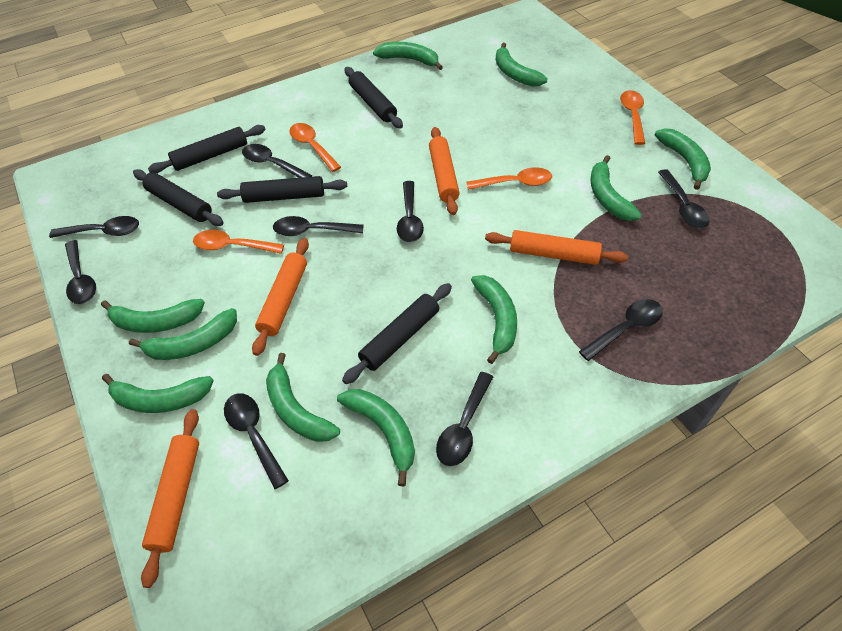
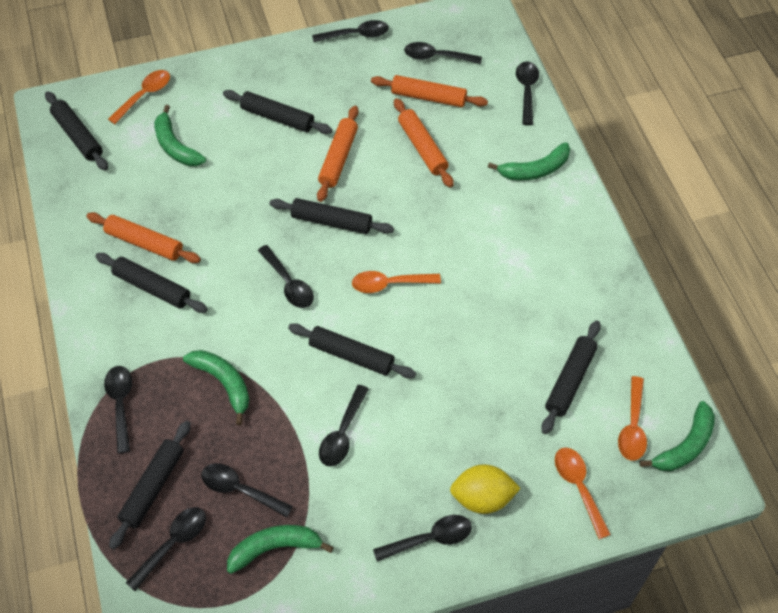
black rolling pin: [133,169,224,226] [148,125,266,173] [217,176,347,203] [342,283,452,384] [344,67,403,128] = 5 -> [45,91,108,171] [95,253,207,313] [109,421,191,550] [223,90,332,134] [270,198,394,234] [288,323,416,378] [541,320,601,434] = 7
green banana: [101,299,205,333] [102,374,214,413] [129,308,237,360] [266,353,340,442] [337,389,415,486] [373,42,443,70] [471,275,517,364] [496,43,548,87] [590,155,642,221] [655,128,711,190] = 10 -> [154,105,206,166] [183,350,250,425] [227,525,334,574] [488,142,570,181] [639,401,715,471] = 5
yellow lemon: none = 0 -> [450,464,521,514] = 1

